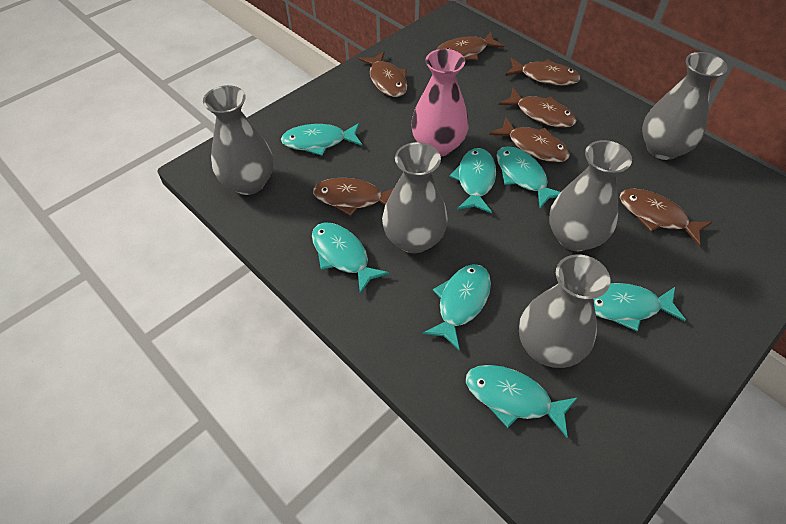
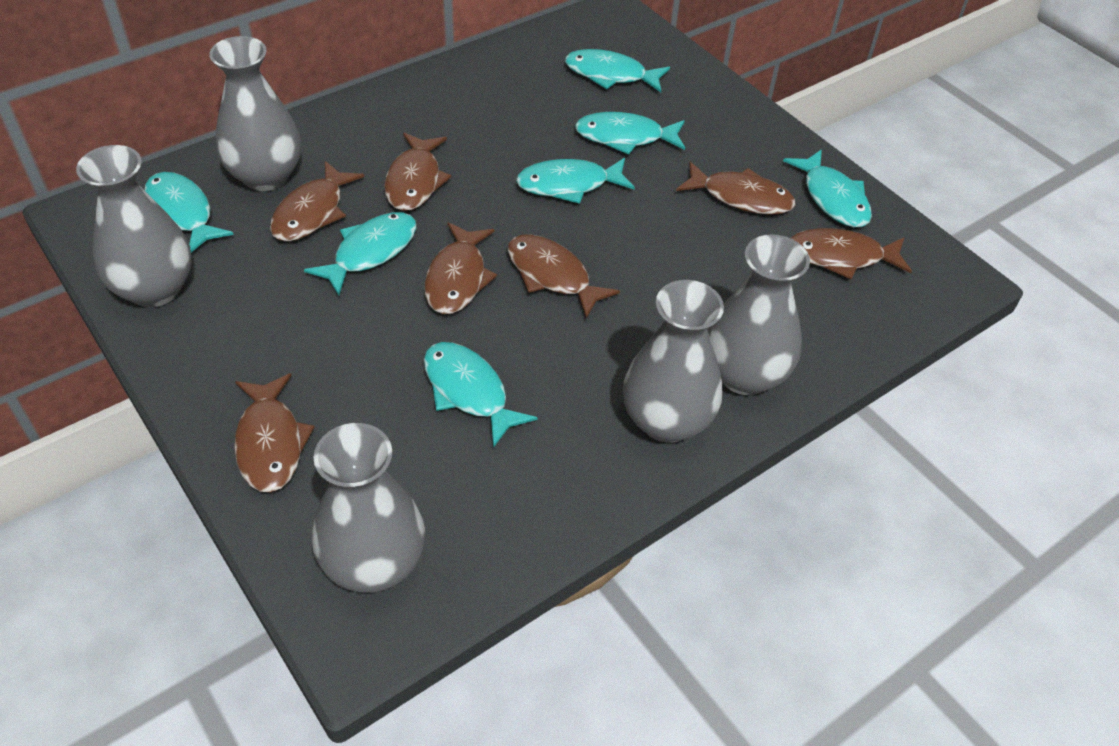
pink vase: [411,49,469,157] = 1 -> none = 0

